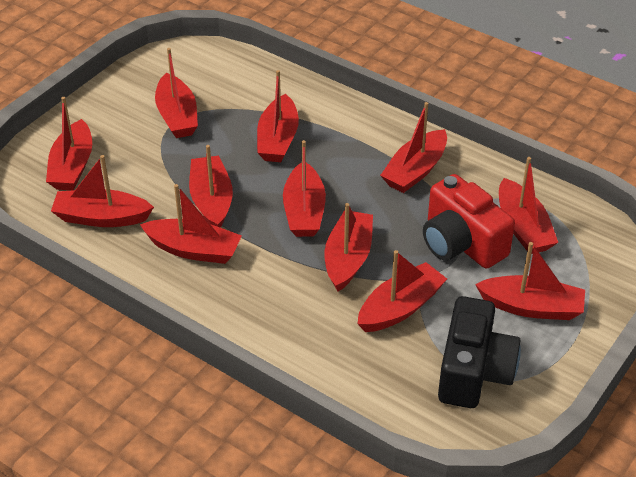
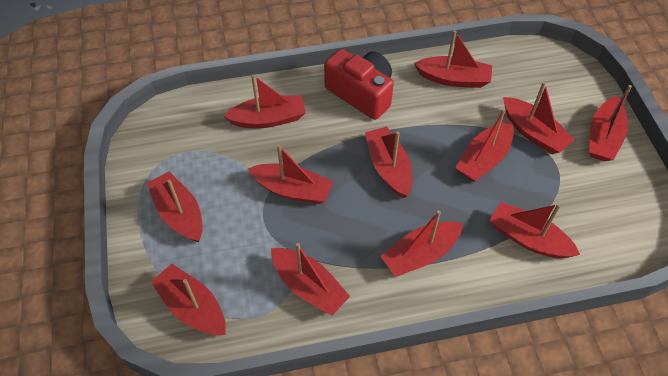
black camera: [438,296,521,408] = 1 -> none = 0

